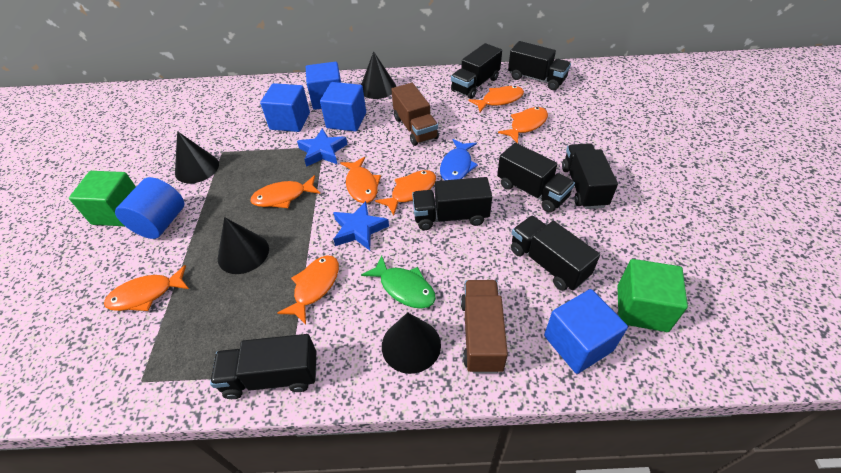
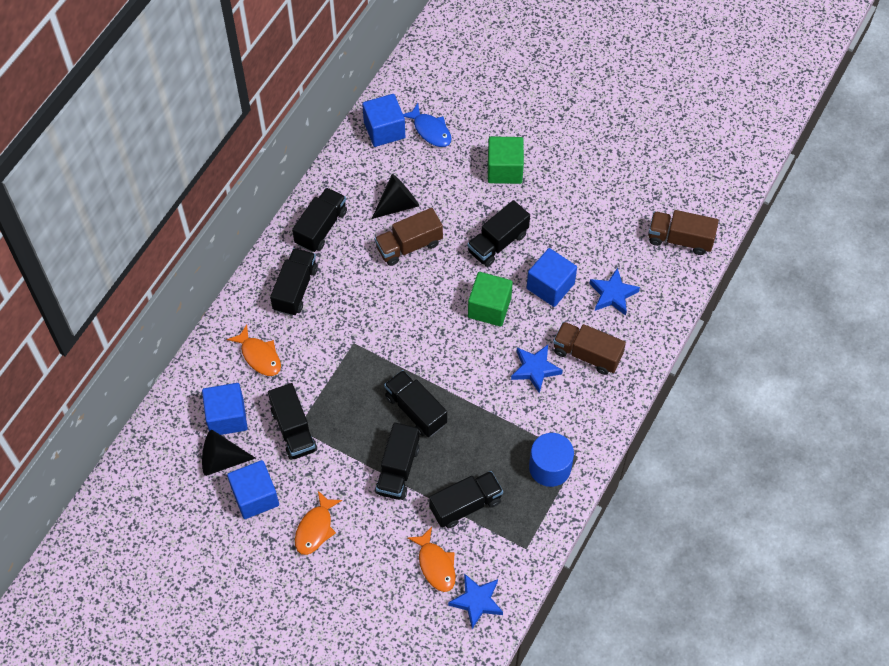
black cone: [175,131,219,183] [218,217,269,274] [361,51,396,99] [382,312,441,374] = 4 -> [202,430,256,476] [372,174,419,219] = 2
blue star: [297,128,348,167] [333,201,389,250] = 2 -> [448,573,503,629] [511,345,563,393] [589,268,640,316] = 3
brown truck: [391,83,439,146] [461,280,508,374] = 2 -> [375,208,443,266] [553,322,626,375] [649,210,719,255] = 3
green fish: [361,255,436,309] = 1 -> none = 0
orange fish: [104,265,189,311] [250,175,320,208] [277,255,339,324] [340,157,381,203] [375,170,436,216] [468,86,524,112] [498,107,548,143] = 7 -> [227,325,281,376] [295,491,342,555] [408,527,456,592] = 3

